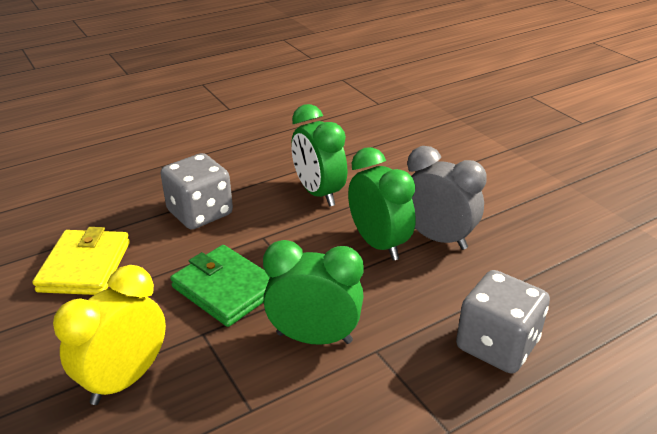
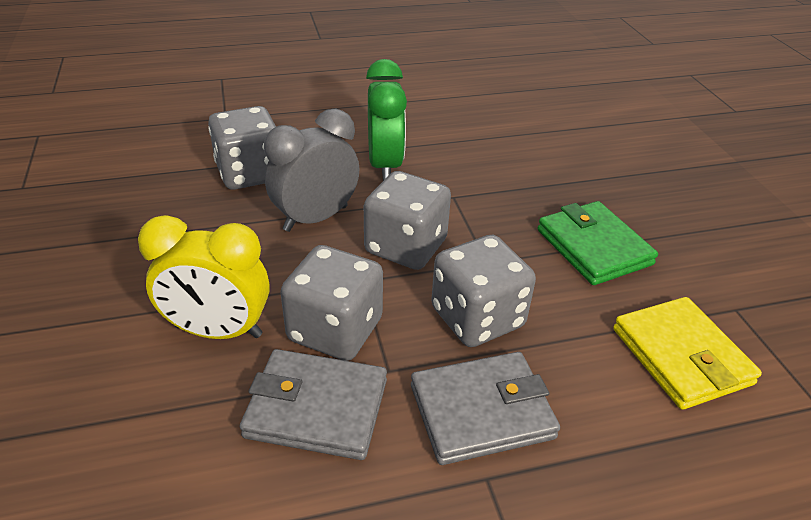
green clock: [263,240,364,345] [291,104,347,207] [348,147,416,261] = 3 -> [366,59,407,181] = 1
grey dice: [160,153,233,230] [456,270,550,373] = 2 -> [208,106,276,190] [280,245,383,361] [364,171,451,270] [431,235,536,347] = 4
grey wallet: none = 0 -> [240,349,387,460] [411,352,560,465] = 2

